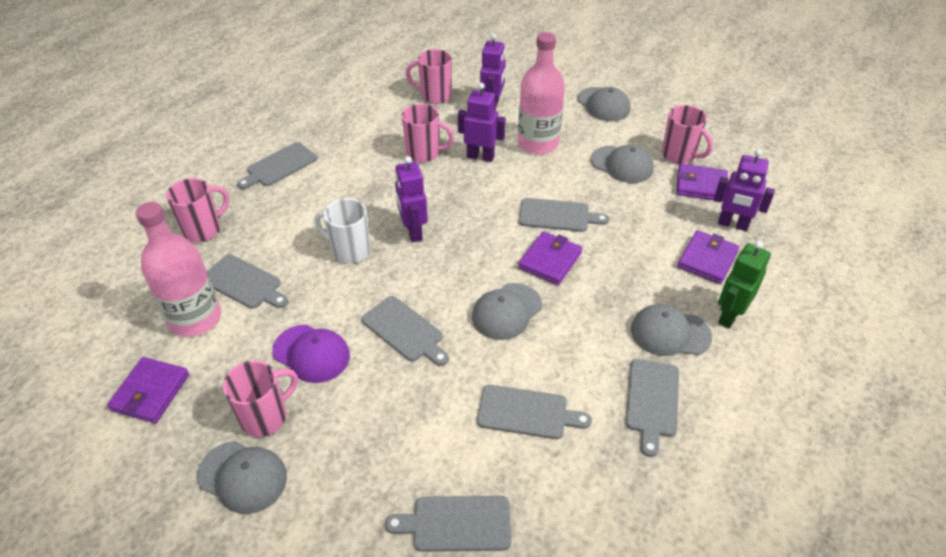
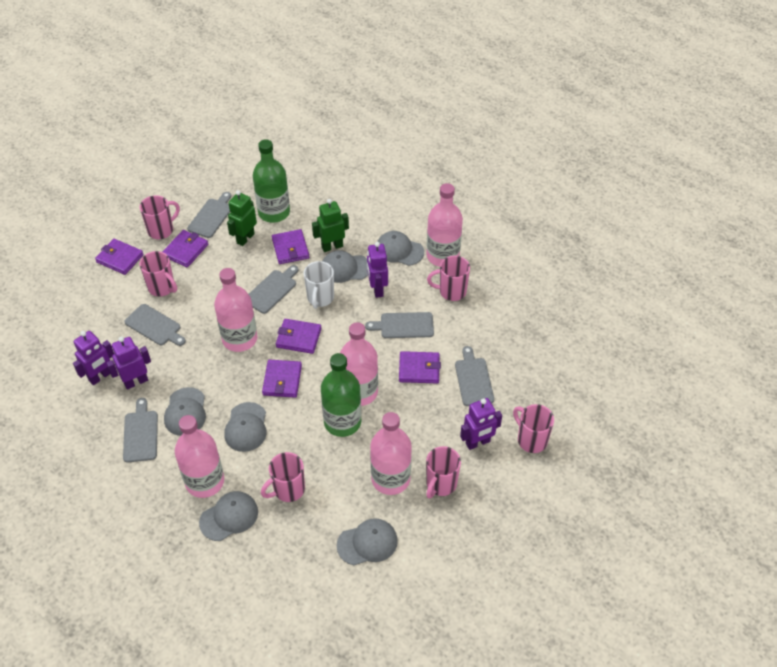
green bottle: none = 0 -> [253,139,290,223] [321,353,361,437] = 2
green robot: [718,241,771,328] = 1 -> [227,190,257,246] [312,199,349,252] = 2
grey cap: [197,441,287,514] [472,283,542,340] [577,87,630,121] [591,145,654,183] [631,304,712,356] = 5 -> [164,387,206,436] [199,491,258,541] [224,402,266,452] [323,250,368,283] [337,518,398,565] [377,231,424,266] = 6
grey cutting board: [207,254,288,309] [237,142,317,189] [361,296,449,366] [385,496,511,552] [477,385,592,439] [519,198,609,232] [626,359,679,457] = 7 -> [123,398,158,462] [124,304,186,346] [187,192,231,238] [249,265,298,314] [365,312,434,338] [455,346,494,406] = 6
pink bottle: [136,202,221,337] [518,32,565,155] = 2 -> [175,415,224,498] [214,268,257,352] [340,322,378,406] [370,412,412,495] [426,183,463,267] = 5
pink mug: [166,178,229,242] [223,361,298,437] [402,104,454,163] [406,49,452,104] [662,105,713,164] = 5 -> [139,251,177,297] [140,195,180,239] [261,452,305,502] [426,446,461,498] [427,256,470,301] [513,404,554,453] = 6
purple cap: [272,325,350,383] = 1 -> none = 0
purple wallet: [107,357,189,423] [518,231,582,285] [676,164,728,202] [677,230,739,284] = 4 -> [95,239,144,275] [163,230,208,267] [262,360,302,398] [272,229,309,264] [276,319,321,354] [399,351,441,383] = 6

